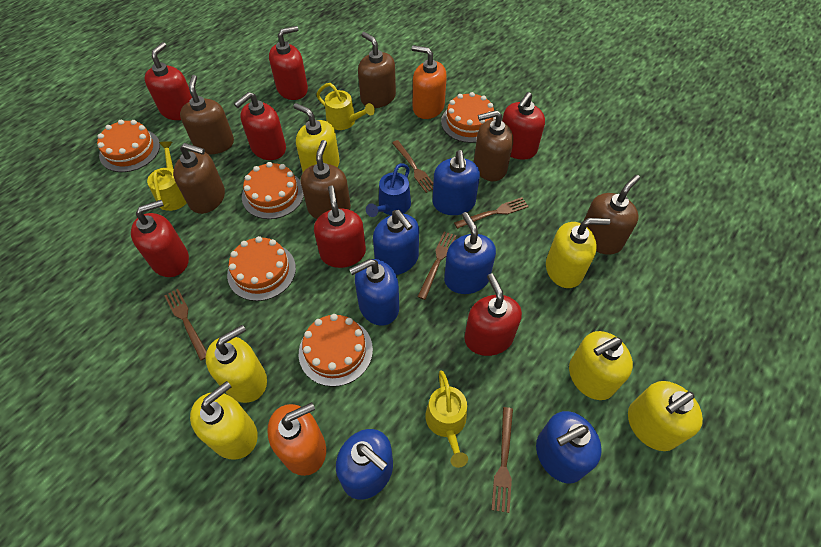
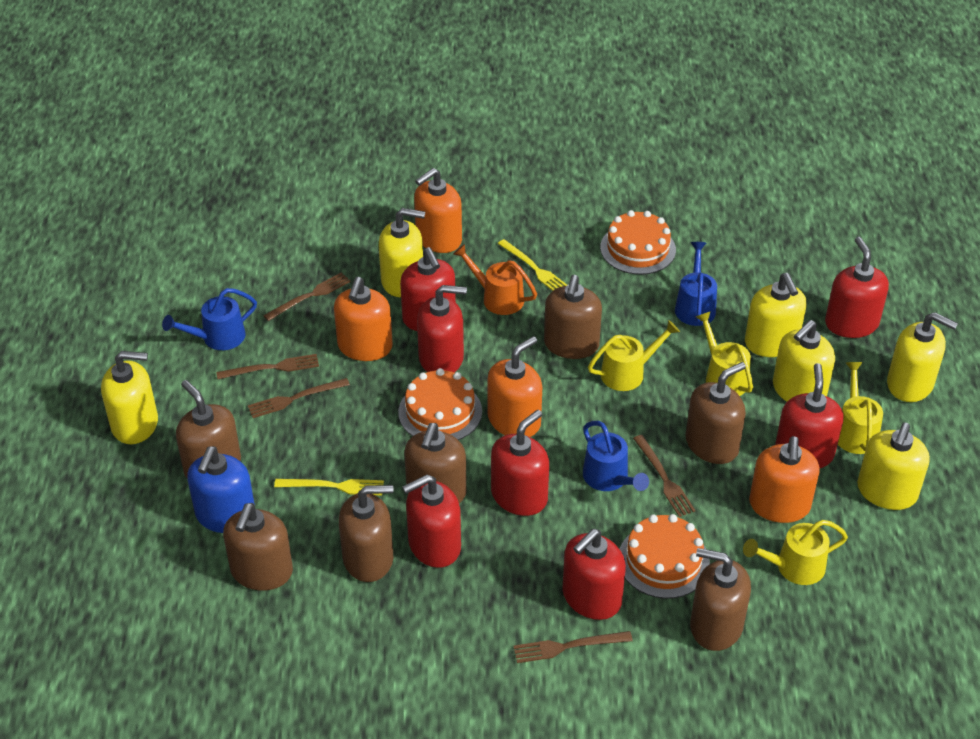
blue soap dispenser: [336,429,393,500] [349,259,399,326] [373,210,419,275] [433,150,480,215] [444,212,496,294] [536,411,602,483] = 6 -> [187,446,255,533] = 1
blue watering can: [366,163,411,217] = 1 -> [162,288,257,350] [583,421,649,491] [675,242,717,326] = 3
brown soap dispenser: [173,143,225,214] [180,75,234,154] [301,140,351,219] [358,32,396,108] [474,110,513,181] [584,175,640,255] = 6 -> [176,380,241,478] [223,503,293,591] [339,485,394,582] [404,423,467,503] [544,275,602,359] [686,362,746,464] [690,548,751,651] = 7
orange cake: [97,120,160,172] [227,236,296,301] [242,162,304,219] [299,314,373,387] [441,92,496,143] = 5 -> [398,368,482,440] [600,210,676,275] [620,514,710,599] = 3
orange soap dispenser: [267,402,326,476] [412,45,447,119] = 2 -> [334,277,393,361] [414,168,462,253] [488,336,542,437] [749,436,820,523] = 4
orange watering can: none = 0 -> [453,244,537,315] = 1
yellow fork: none = 0 -> [274,479,384,495] [498,239,567,291] = 2
yellow watering can: [147,142,187,211] [316,83,375,130] [425,370,468,468] = 3 -> [588,320,680,391] [696,311,753,396] [743,520,848,585] [838,362,883,454] = 4

